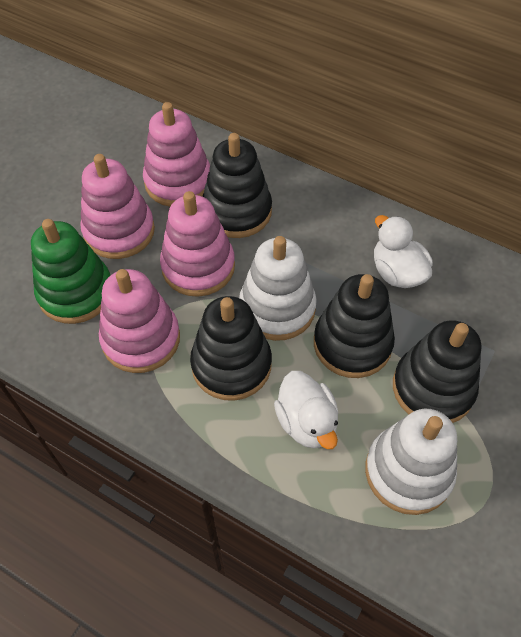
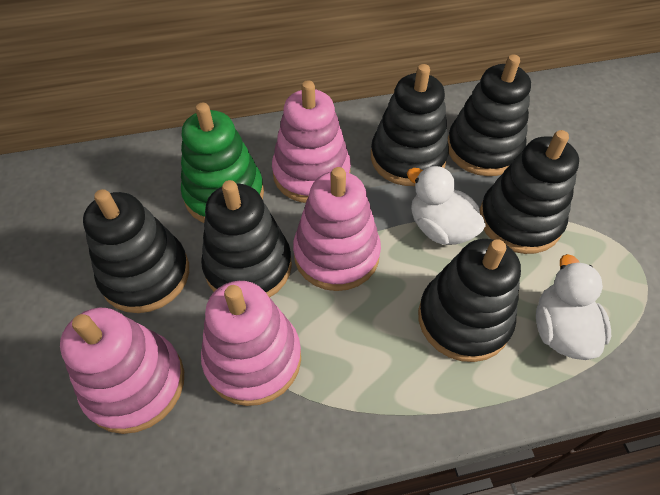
black stacking toy: [190,296,272,401] [202,133,272,238] [314,274,395,378] [393,320,481,423] = 4 -> [83,189,189,313] [201,180,292,298] [371,64,449,186] [418,239,521,362] [448,54,531,176] [480,130,579,254] = 6
white stacking toy: [239,236,317,341] [365,409,457,515] = 2 -> none = 0

